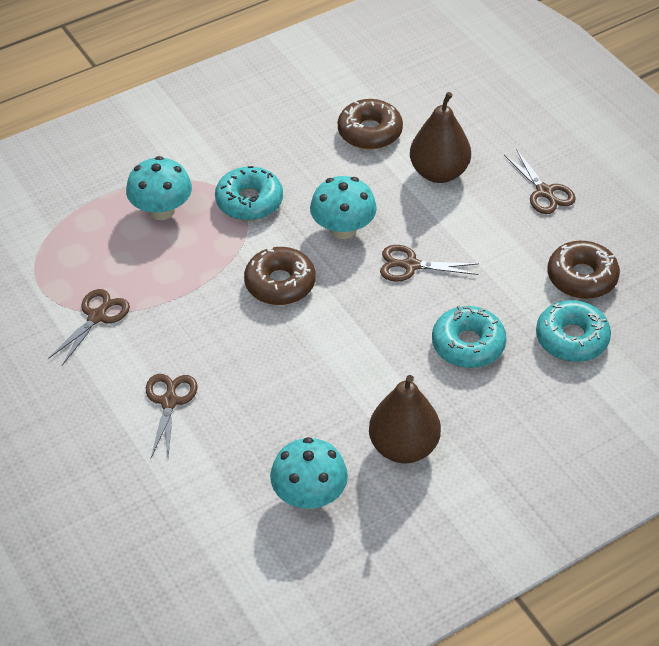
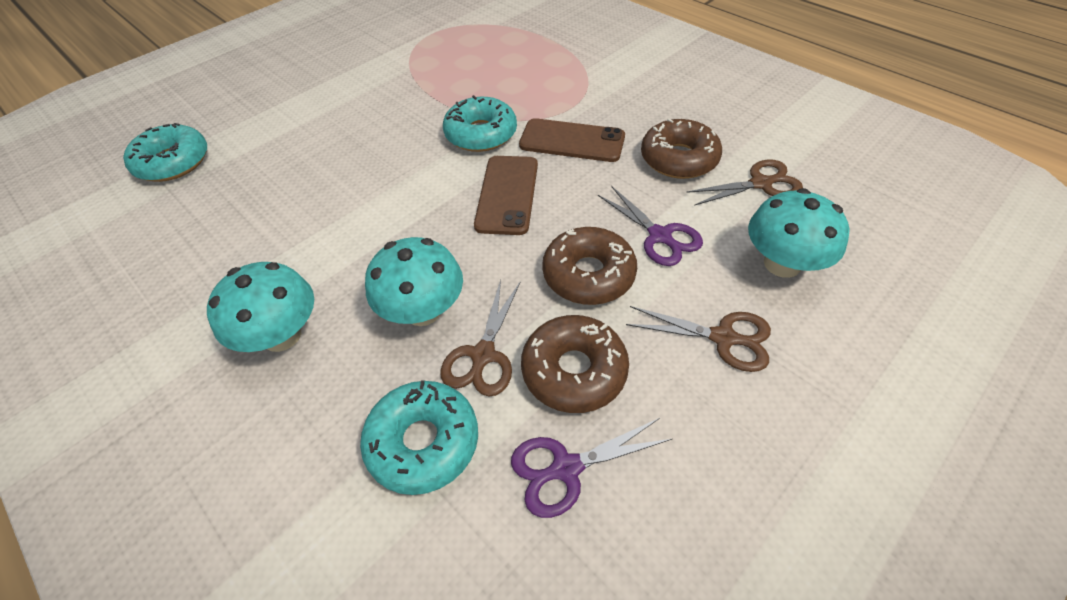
brown pear: [369,375,441,463] [410,92,471,183] = 2 -> none = 0
brown phone: none = 0 -> [474,156,538,235] [519,118,625,162] = 2
brown scissors: [48,289,130,365] [146,374,197,458] [380,245,479,281] [504,149,576,214] = 4 -> [441,280,520,396] [626,306,771,372] [686,159,803,206] = 3
purple scissors: none = 0 -> [511,418,672,518] [598,186,703,266] = 2

